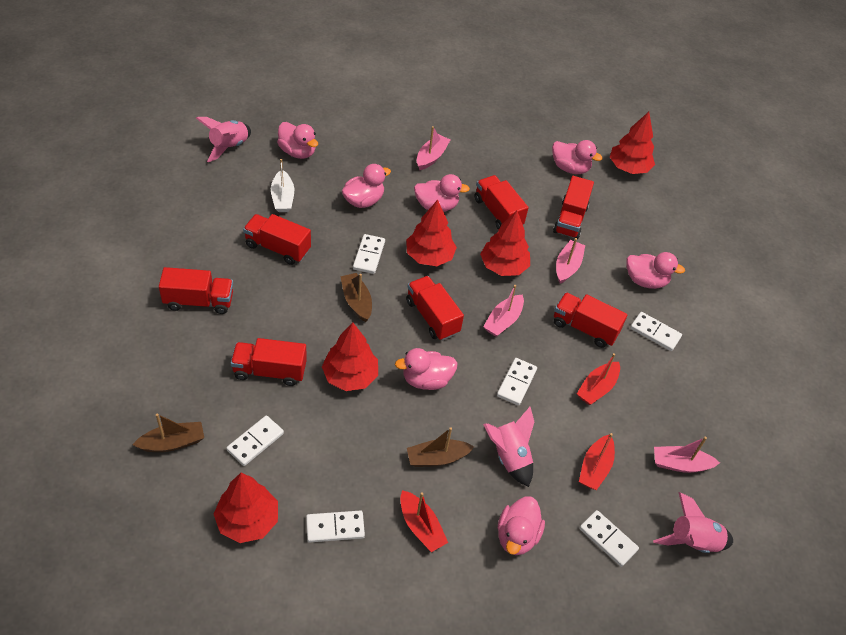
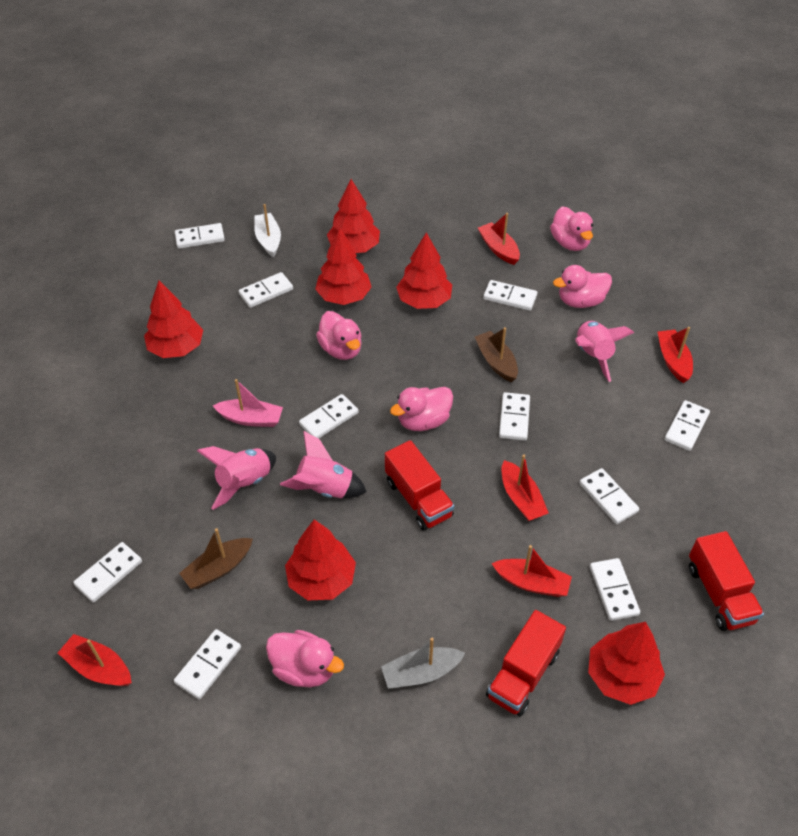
brown boat: [132,414,204,452] [340,273,372,322] [407,427,474,467] = 3 -> [179,528,253,589] [475,327,518,382] = 2
grey boat: none = 0 -> [381,638,465,689] = 1
pink boat: [417,126,450,170] [483,285,524,337] [556,238,585,284] [654,437,720,473] = 4 -> [213,379,283,427] = 1
pink duck: [277,122,318,159] [342,164,391,208] [395,348,458,390] [414,174,470,212] [498,496,545,555] [552,140,603,174] [626,252,685,289] = 7 -> [266,630,344,687] [316,311,362,360] [390,387,453,431] [550,206,593,251] [553,265,612,308] = 5
red boat: [400,490,448,552] [577,353,620,405] [579,433,615,490] = 3 -> [58,634,132,686] [478,213,520,265] [491,545,572,597] [502,455,549,521] [657,327,693,383] = 5
red tree: [214,473,278,543] [322,322,378,391] [406,200,457,266] [480,211,530,276] [610,112,655,174] = 5 -> [144,281,203,358] [285,519,356,601] [315,228,371,305] [327,179,380,253] [396,232,452,309] [588,622,665,705] = 6
red truck: [159,267,233,314] [231,338,307,386] [243,214,311,265] [406,276,464,341] [475,175,528,230] [553,176,594,239] [554,292,627,348] = 7 -> [385,440,454,530] [486,610,566,717] [689,531,764,631] = 3
white domino: [226,415,284,466] [306,510,365,542] [353,234,385,274] [497,358,537,406] [579,510,639,567] [630,312,682,351] = 6 -> [73,542,142,603] [174,629,241,699] [175,223,225,249] [239,272,293,308] [299,394,358,439] [483,280,537,311] [499,392,530,441] [580,468,639,524] [590,558,640,621] [665,400,710,451] = 10

